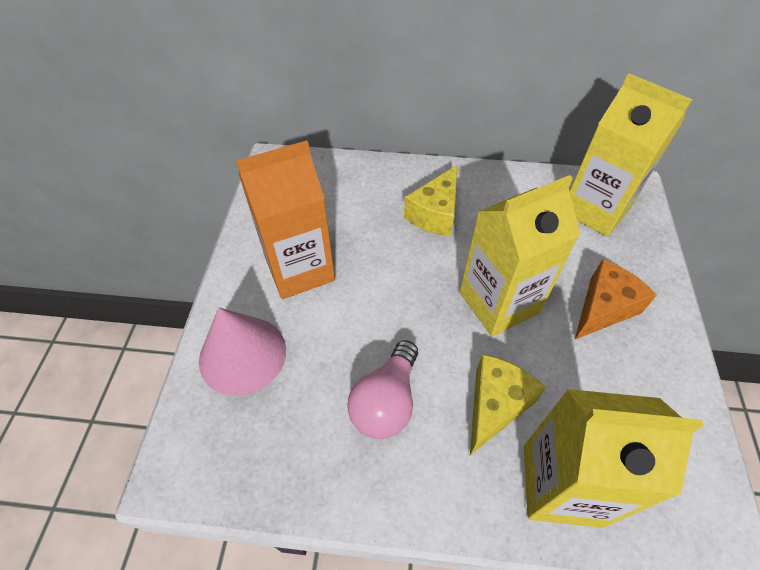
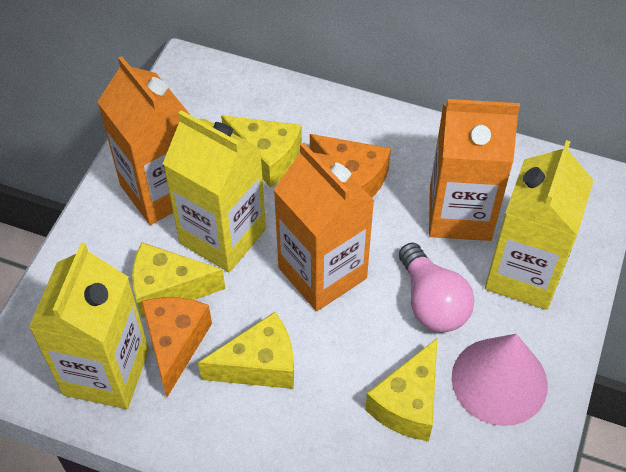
orange carton: [236,140,335,299] = 1 -> [97,56,190,225] [273,142,374,311] [429,99,520,241] = 3
orange cheese: [575,259,657,339] = 1 -> [141,297,212,397] [310,134,391,198] = 2
yellow cheese: [404,165,457,237] [470,354,546,455] = 2 -> [132,242,225,318] [198,312,294,389] [221,115,302,188] [365,338,437,441] = 4

